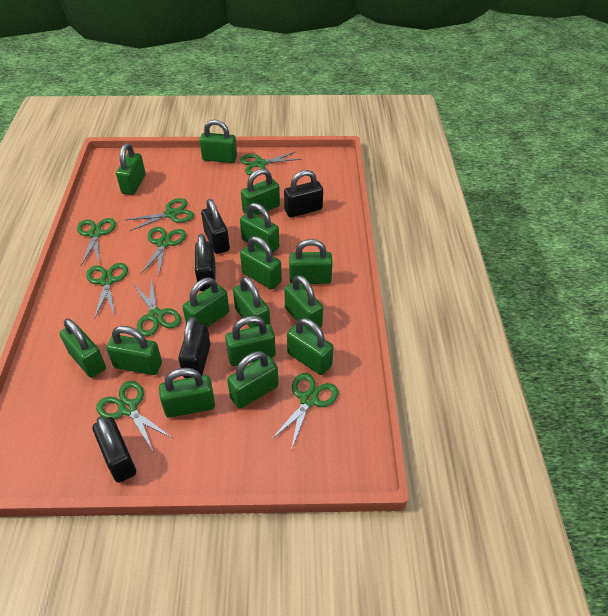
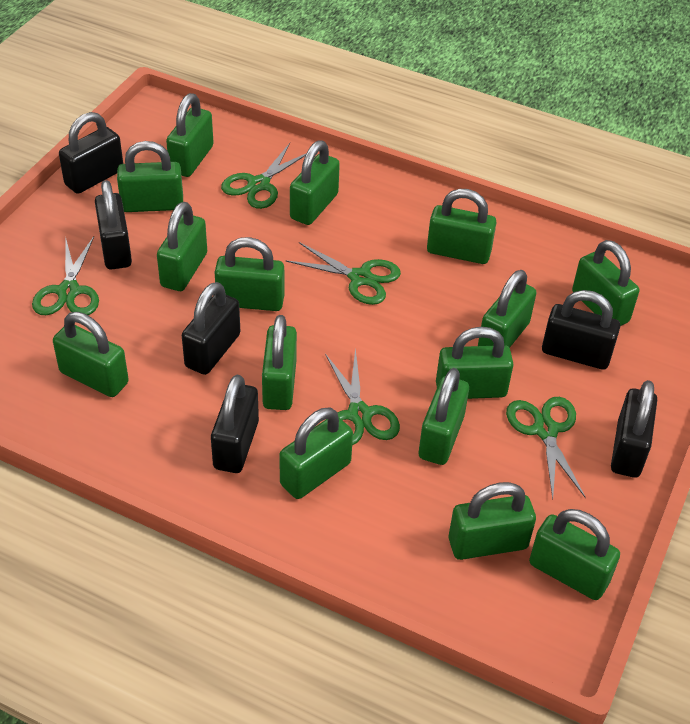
black padlock: [93,416,136,483] [178,317,210,378] [195,234,216,291] [201,199,230,254] [284,170,323,217] = 5 -> [59,112,123,194] [95,180,132,270] [182,282,240,375] [211,375,259,473] [542,290,620,370] [611,380,657,478] = 6
green scissors: [77,218,116,265] [86,263,128,319] [96,381,173,451] [126,198,194,231] [134,278,181,336] [140,227,186,275] [240,151,302,175] [270,373,339,450] = 8 -> [32,236,99,315] [221,143,306,209] [285,242,401,305] [325,348,400,445] [506,397,586,499] = 5

